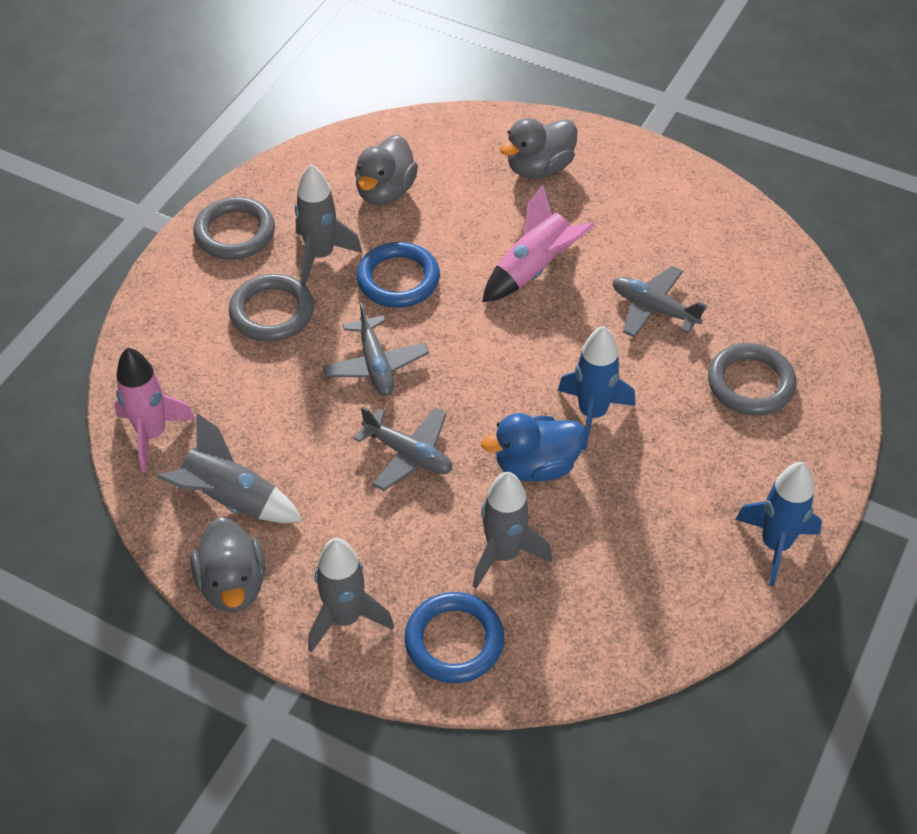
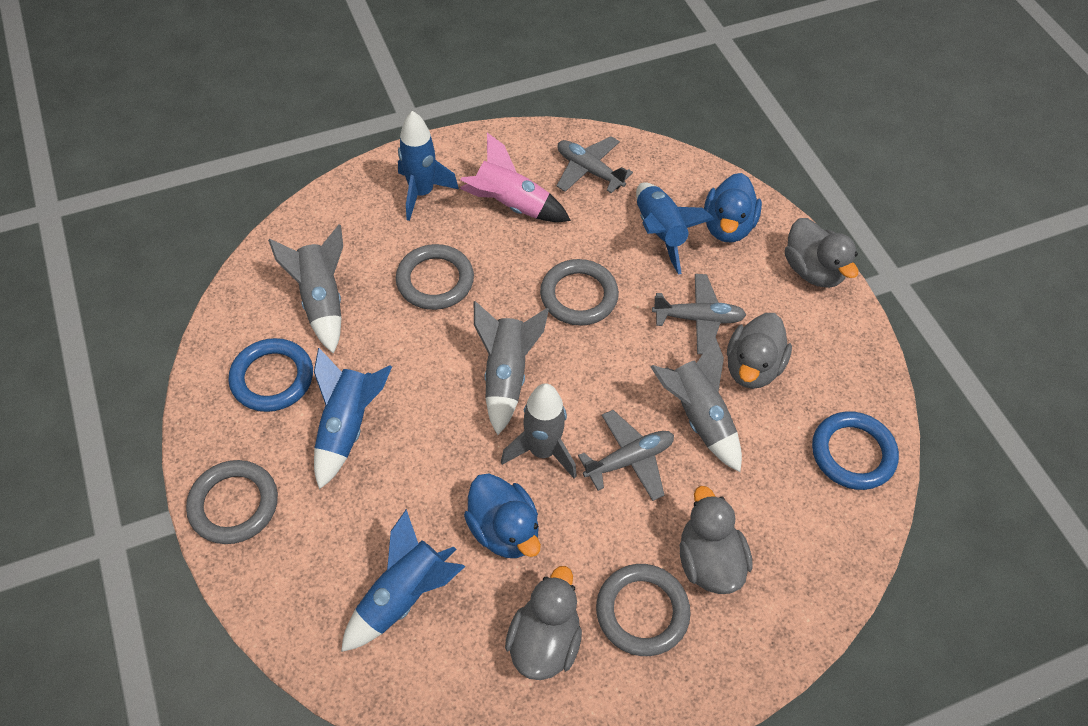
blue duck: [481,413,586,482] = 1 -> [464,474,541,558] [704,173,762,243] = 2
blue rocket: [558,326,636,450] [735,462,822,586] = 2 -> [314,348,392,489] [341,509,465,652] [398,111,459,221] [636,182,714,275] = 4
grey duck: [191,517,266,612] [355,135,418,205] [500,118,577,179] = 3 -> [505,566,582,680] [680,486,753,594] [727,313,792,389] [785,218,858,288] = 4
grey ring: [193,197,275,260] [229,274,314,342] [708,343,796,416] = 3 -> [186,460,278,544] [396,244,474,310] [540,259,619,326] [596,564,691,656] = 4
pink rocket: [114,347,196,472] [482,185,595,302] = 2 -> [460,133,571,222] = 1

